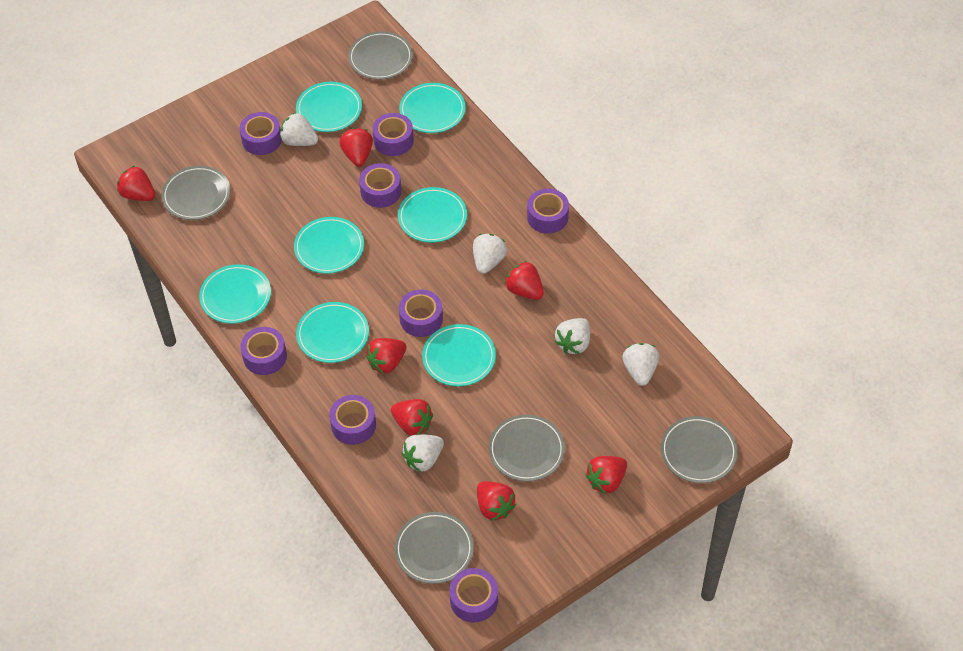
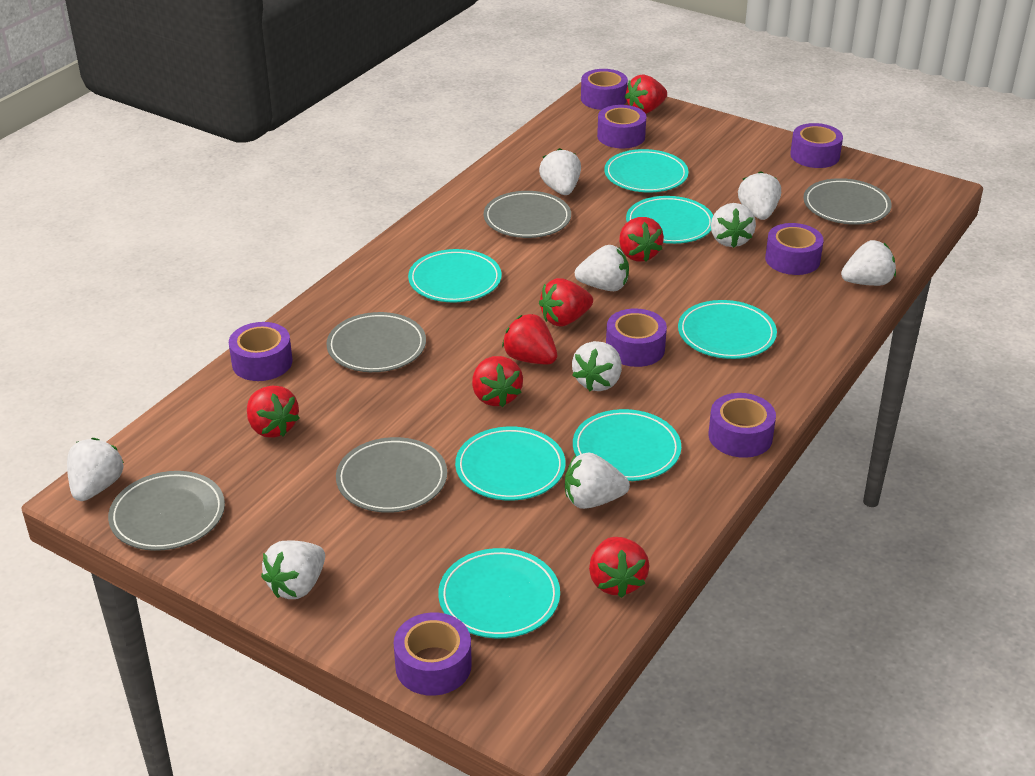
white strawberry: [280,113,318,146] [402,435,444,472] [473,234,507,274] [554,318,590,354] [622,343,659,386] = 5 -> [67,438,124,501] [261,541,325,599] [539,148,581,195] [565,452,630,509] [572,341,622,391] [575,245,629,291] [711,203,756,248] [738,171,781,220] [841,240,896,286] = 9

